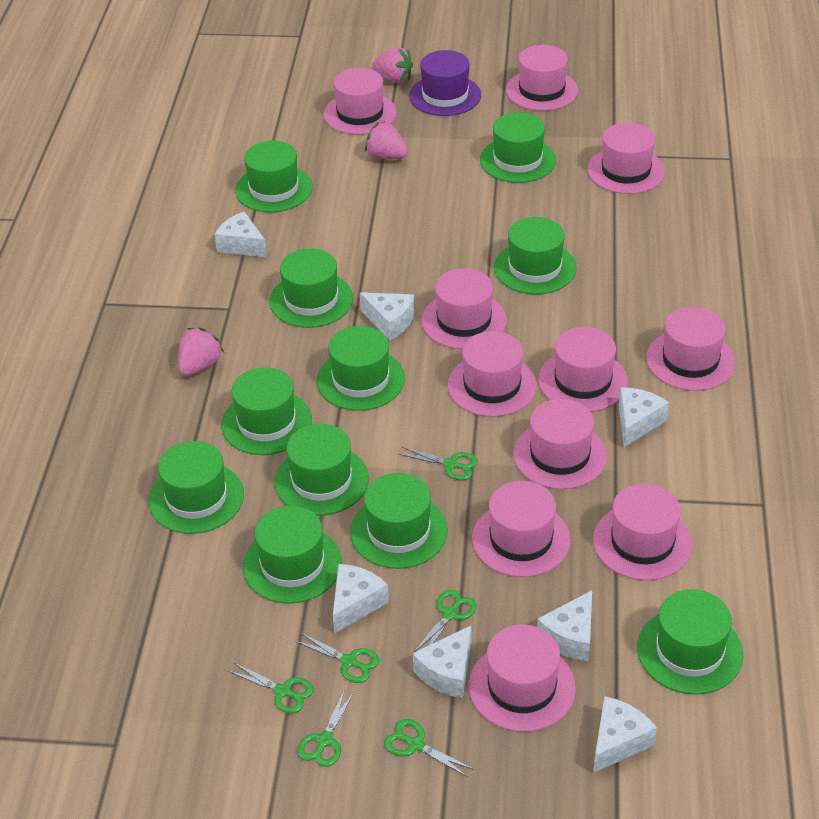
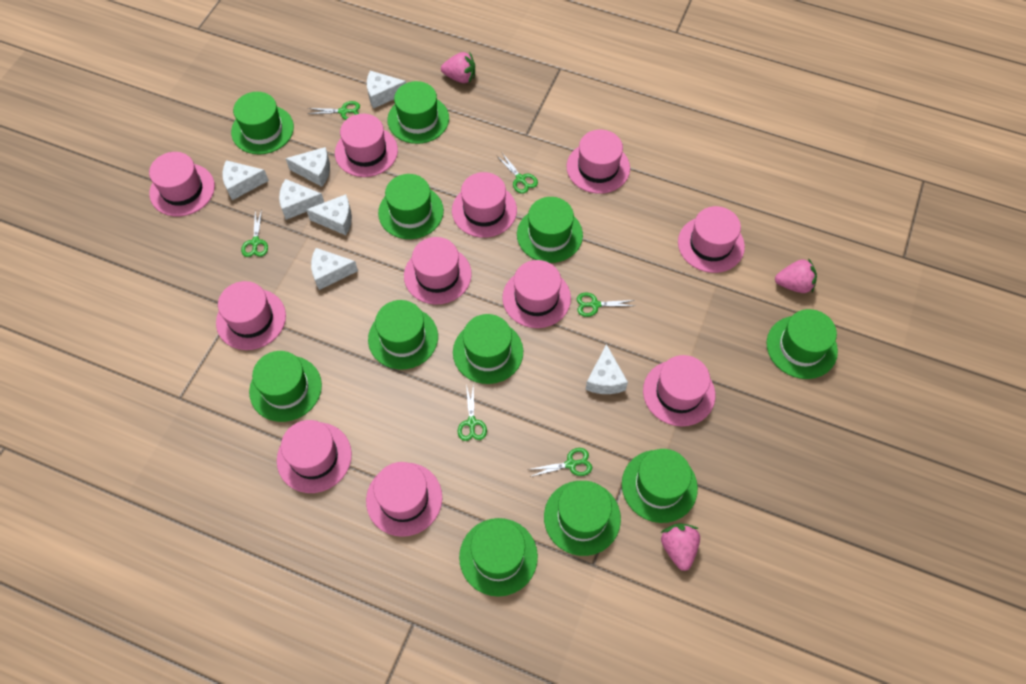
purple hat: [409,50,481,116] = 1 -> none = 0

